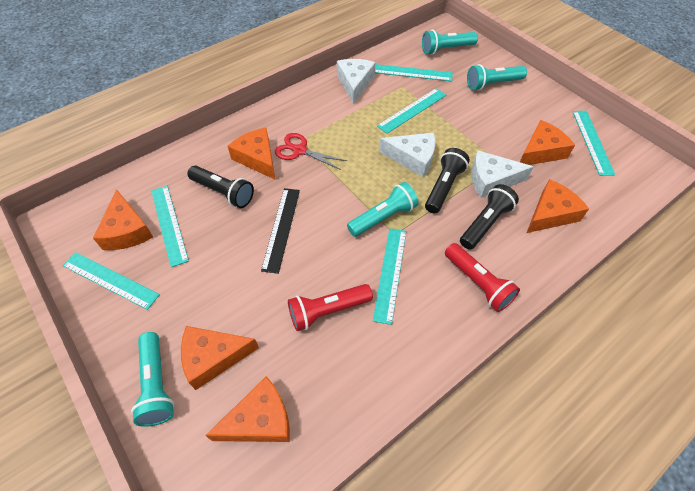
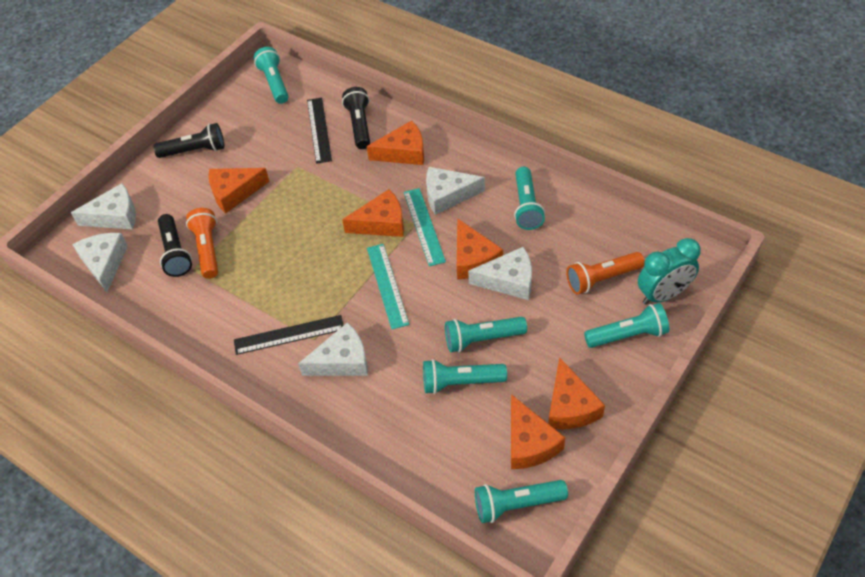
black ruler: [261,188,300,274] = 1 -> [234,315,344,355] [307,97,332,164] = 2
orange flashlight: none = 0 -> [186,208,218,279] [566,252,645,294] = 2
red flashlight: [288,284,373,331] [445,243,520,312] = 2 -> none = 0
red scissors: [275,133,347,170] = 1 -> none = 0
turquoise clock: none = 0 -> [638,238,701,305] = 1
turquoise flashlight: [131,332,174,427] [347,182,419,237] [422,30,478,55] [467,64,527,91] = 4 -> [254,47,289,104] [423,359,507,394] [445,317,527,352] [475,480,568,523] [514,167,545,230] [584,303,669,348] = 6
turquoise ruler: [62,252,160,310] [151,186,189,267] [373,228,406,325] [375,64,453,81] [377,88,446,134] [572,111,615,176] = 6 -> [367,244,409,329] [404,188,446,266] = 2
white cheese: [337,59,376,104] [379,133,435,177] [471,150,534,198] = 3 -> [71,183,136,230] [72,233,128,293] [298,322,368,376] [426,167,485,215] [468,247,532,300] = 5

